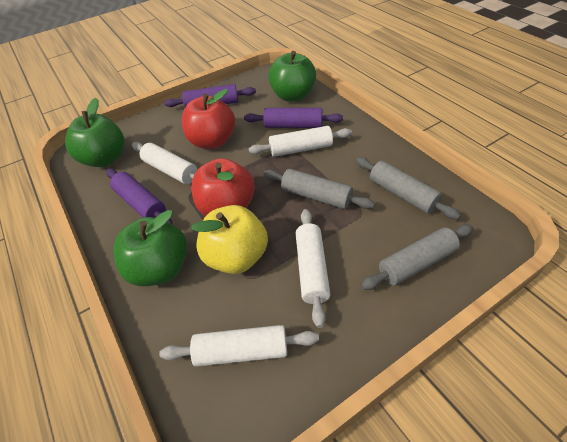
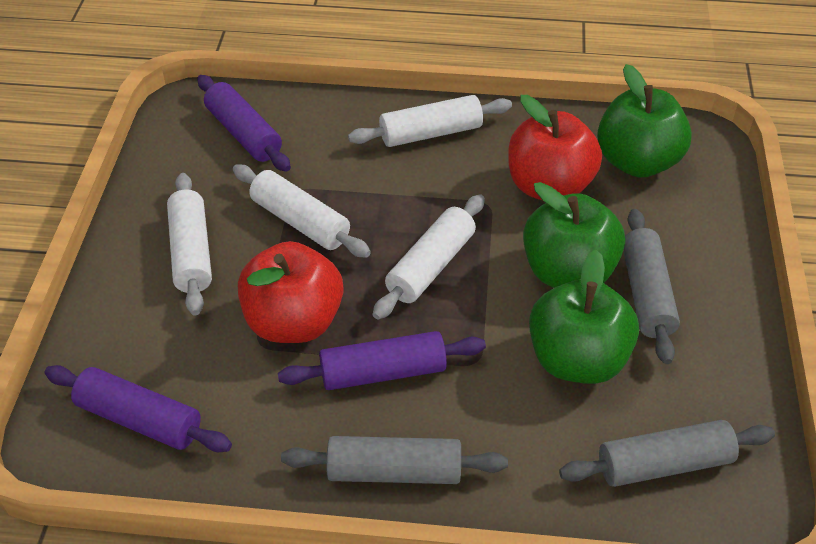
yellow apple: [191,205,268,274] = 1 -> none = 0

